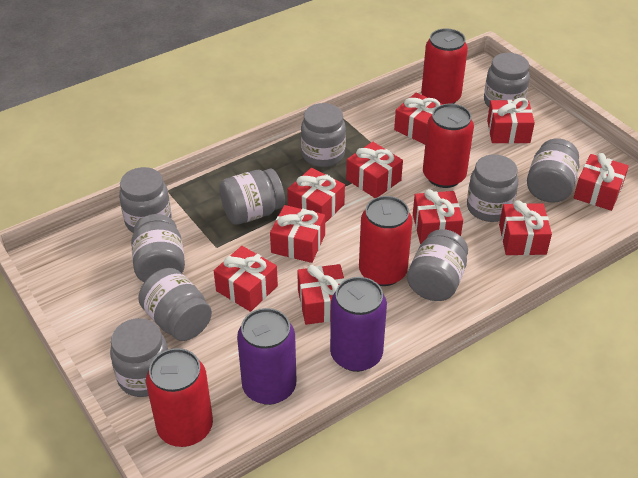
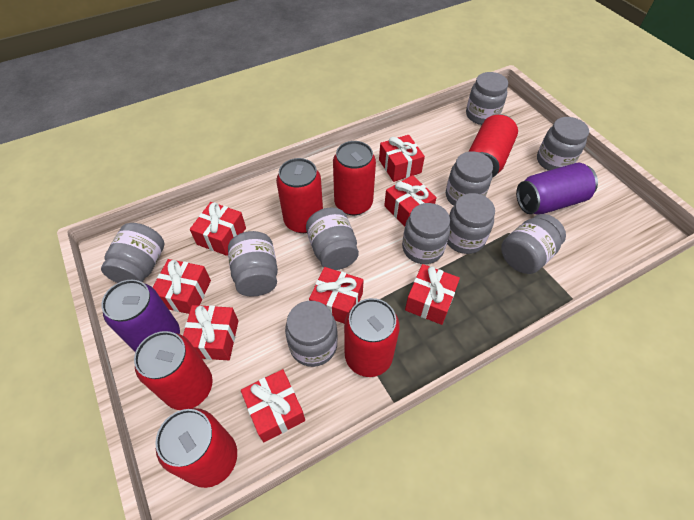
red can: [146,348,213,447] [359,196,412,286] [421,28,468,104] [423,104,474,188] = 4 -> [134,331,213,410] [155,408,237,488] [276,158,323,233] [333,141,376,215] [344,298,400,377] [469,114,518,178] = 6
red gift: [214,246,278,312] [270,205,325,263] [287,168,345,223] [297,264,345,325] [346,142,403,198] [394,93,443,144] [413,189,463,244] [487,98,535,144] [499,200,552,255] [574,153,629,211] = 10 -> [153,259,211,314] [183,305,238,360] [190,202,246,256] [241,369,305,442] [309,267,364,324] [379,135,425,182] [384,175,437,227] [405,264,460,325] = 8

